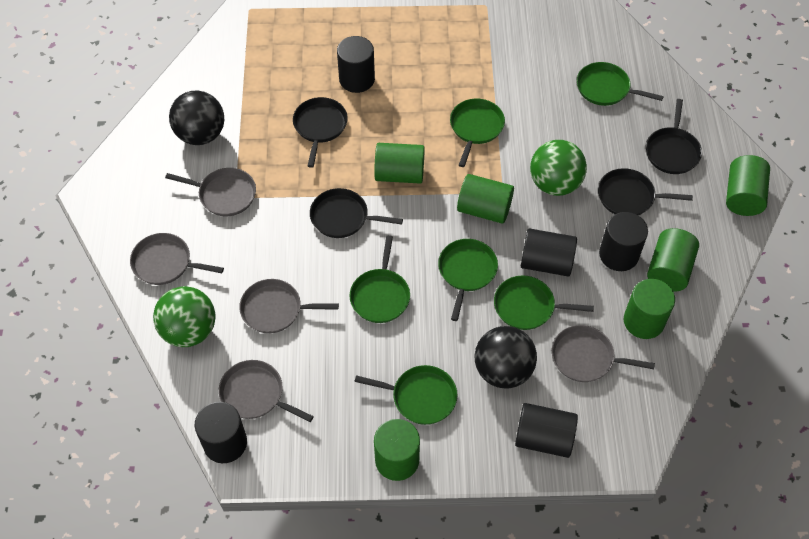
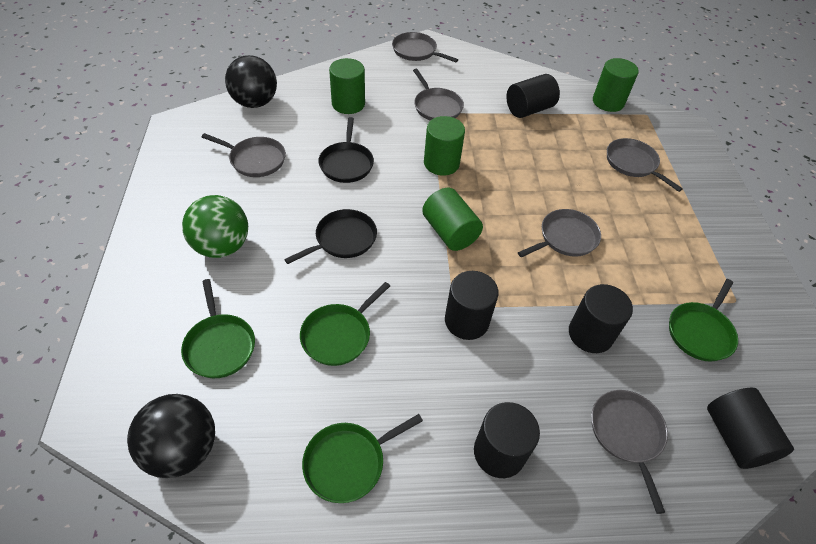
black pan: [293,97,348,168] [310,188,403,238] [598,168,693,216] [646,99,702,174] = 4 -> [284,209,377,264] [318,117,374,183] = 2
green ball: [153,286,216,347] [530,140,587,196] = 2 -> [182,195,248,258] = 1
green cylinder: [374,143,425,184] [374,419,420,481] [457,174,514,224] [624,279,675,339] [647,228,699,292] [726,155,770,216] = 6 -> [329,58,365,114] [422,188,483,251] [424,116,465,176] [593,58,639,112] = 4
green pan: [350,235,410,323] [354,365,458,425] [438,239,498,321] [450,99,505,167] [494,276,594,330] [577,62,664,106] = 6 -> [181,279,255,378] [300,282,390,366] [302,414,423,503] [669,279,738,361] = 4
grey pan: [130,233,224,285] [165,168,256,216] [218,360,314,422] [239,279,339,333] [552,325,655,382] = 5 -> [202,133,286,177] [392,32,458,62] [413,69,464,121] [518,209,601,257] [591,390,668,514] [607,138,683,192] = 6

